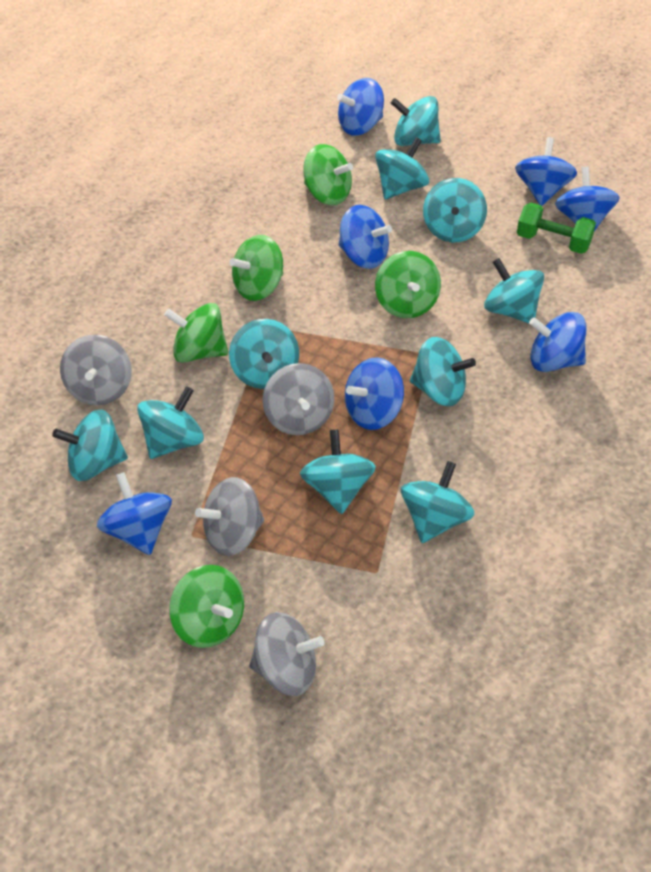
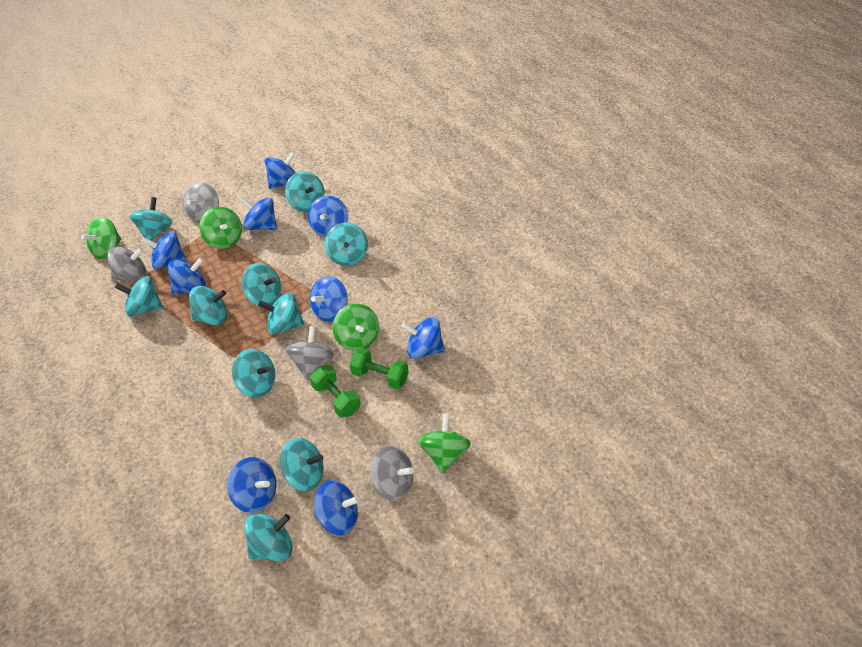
blue spinning top: [97,472,172,555] [337,78,384,136] [339,205,392,269] [345,357,404,430] [515,137,577,206] [529,312,586,372] [555,166,620,231] = 7 -> [142,231,187,269] [168,258,206,295] [227,457,276,513] [240,197,277,230] [265,152,296,189] [308,196,348,237] [310,276,348,322] [314,480,360,535] [401,317,445,359] = 9
green dumbbell: [517,203,596,254] = 1 -> [310,365,360,417] [350,348,409,389] = 2
green spinning top: [164,303,228,363] [169,565,244,648] [230,235,283,301] [303,144,353,205] [375,251,441,318] = 5 -> [81,217,121,259] [199,207,242,249] [333,304,379,351] [418,414,471,473] = 4

